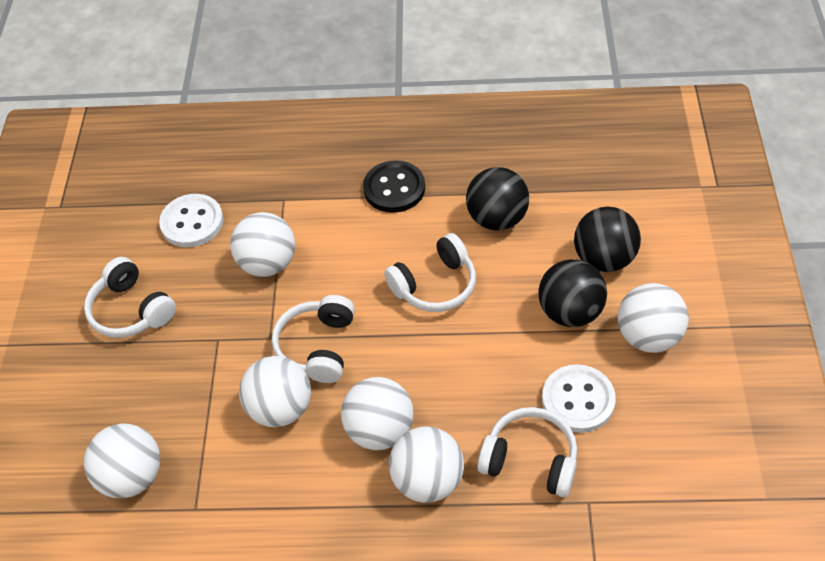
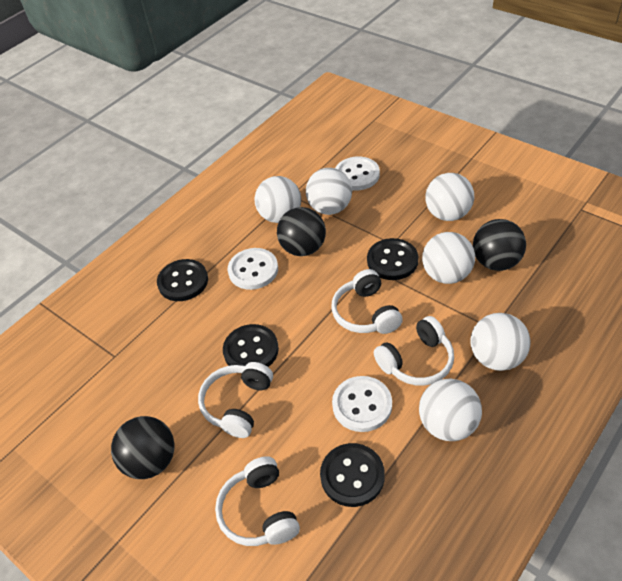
black button: [363,160,425,213] = 1 -> [157,259,208,301] [223,324,279,367] [320,443,385,507] [367,238,418,280] = 4
white button: [159,194,223,247] [542,364,616,433] = 2 -> [228,248,278,290] [332,376,392,432] [335,156,380,190] = 3

